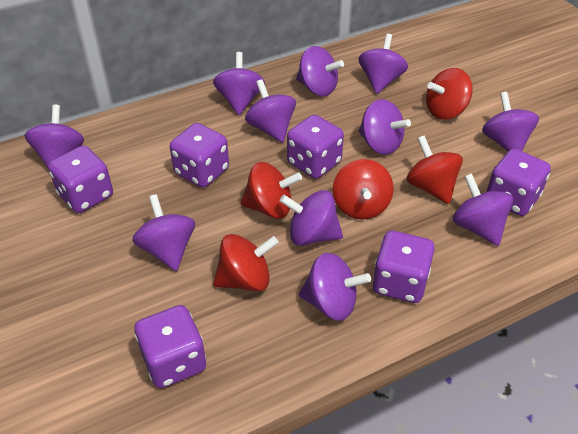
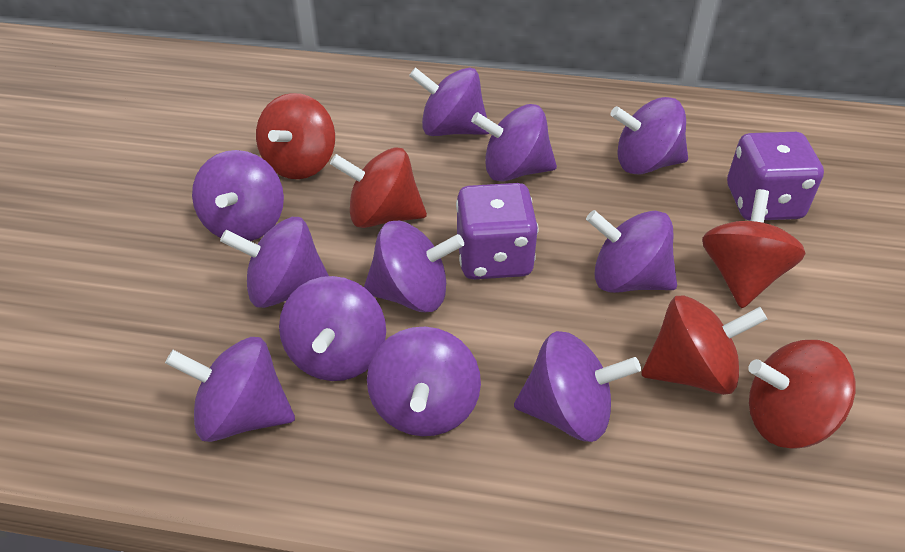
purple dice: [48,146,113,213] [134,305,206,388] [170,123,229,188] [287,115,344,179] [372,231,435,303] [486,148,551,216] = 6 -> [456,183,538,279] [727,132,824,221] = 2

